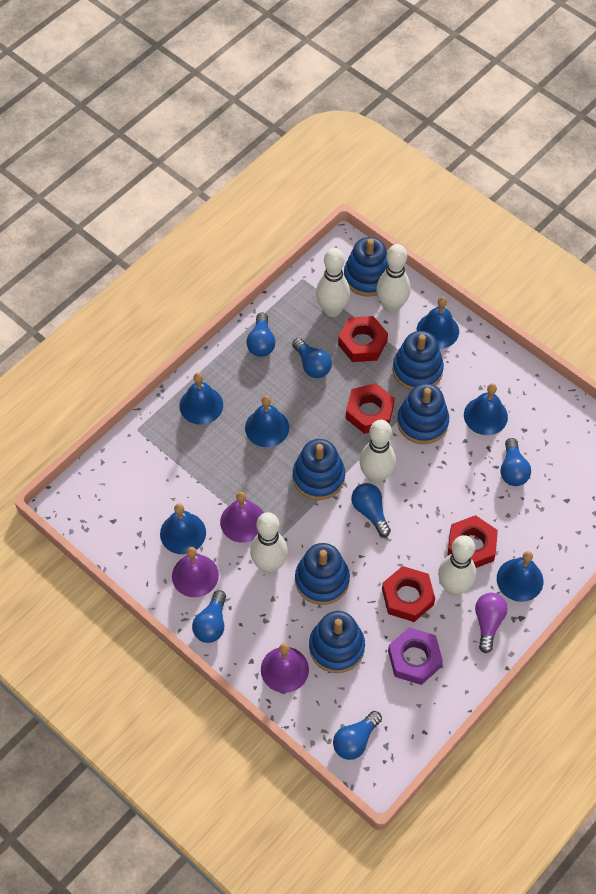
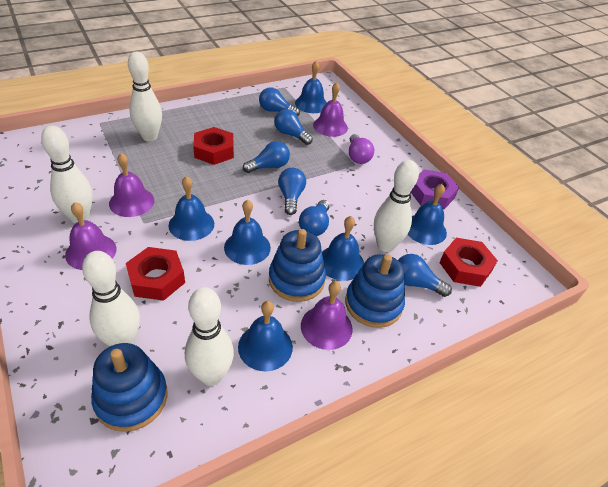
blue stacking toy: [293,439,345,500] [295,543,350,605] [309,611,365,673] [344,237,388,297] [393,331,444,390] [397,384,449,444] = 6 -> [91,343,167,432] [269,229,326,302] [345,254,405,328] = 3
purple bell: [172,547,219,597] [220,492,264,543] [261,643,309,693] = 3 -> [65,202,116,270] [109,153,154,217] [301,281,353,350] [313,82,348,137] = 4
red nut: [338,316,388,362] [346,383,395,434] [382,566,435,622] [448,515,498,568] = 4 -> [126,247,185,301] [193,127,234,165] [439,238,498,287] = 3

